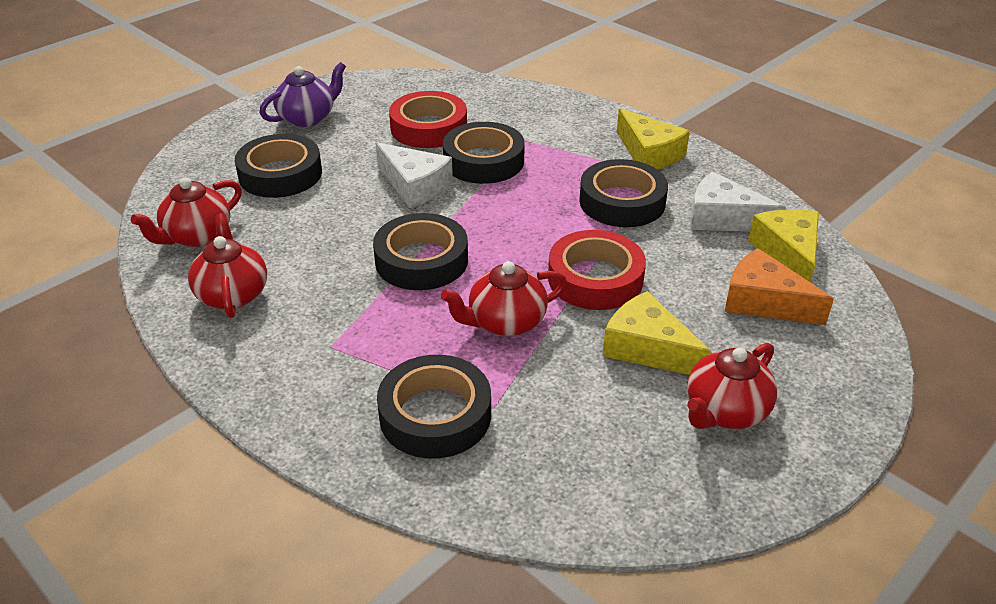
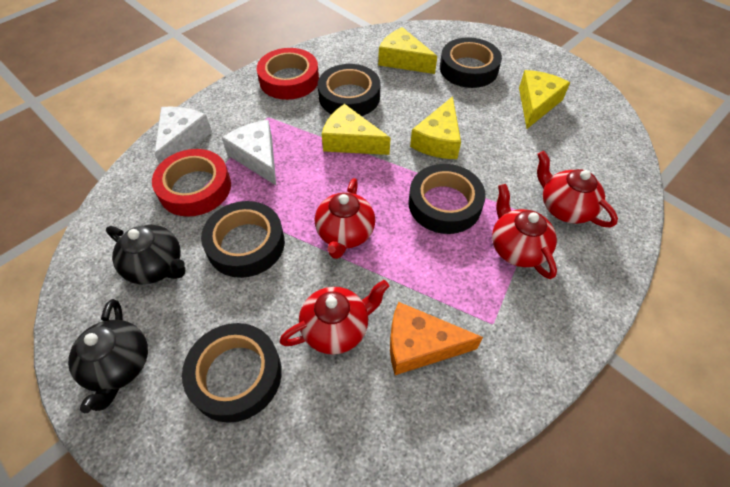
black teapot: none = 0 -> [68,299,148,413] [106,225,185,284] = 2
purple teapot: [260,62,346,127] = 1 -> none = 0
yellow cheese: [603,291,712,375] [617,108,690,169] [748,209,819,282] = 3 -> [322,104,390,155] [378,27,437,74] [410,96,461,159] [519,70,570,129] = 4

